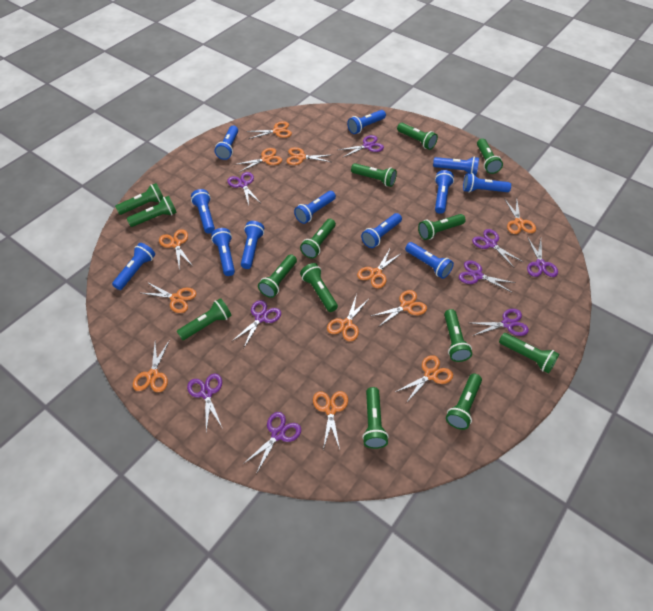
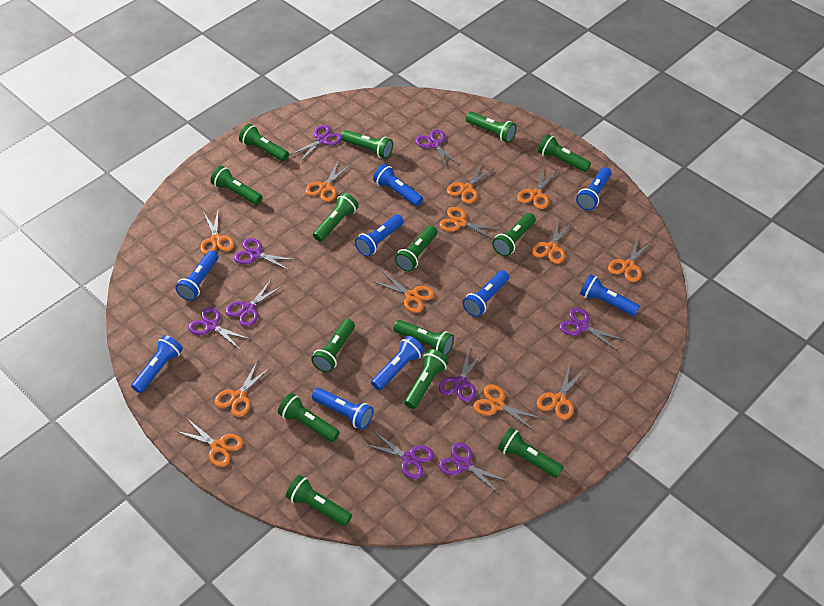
blue flashlight: [112,243,155,290] [191,189,215,234] [211,228,235,276] [214,126,238,160] [241,221,264,269] [294,191,336,224] [347,110,386,134] [361,213,402,248] [405,242,454,279] [433,156,479,175] [435,170,454,214] [463,173,511,193] = 12 -> [131,335,183,393] [175,251,218,301] [312,388,374,430] [355,214,404,257] [371,336,424,390] [373,164,423,206] [463,270,509,317] [576,167,611,210] [580,274,640,316] = 9

